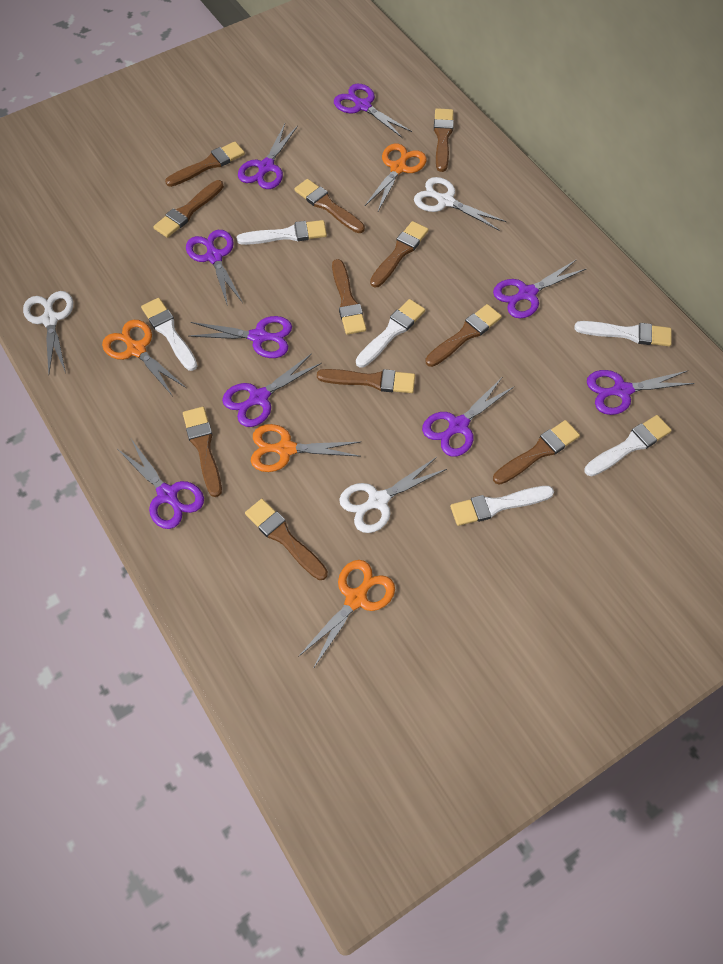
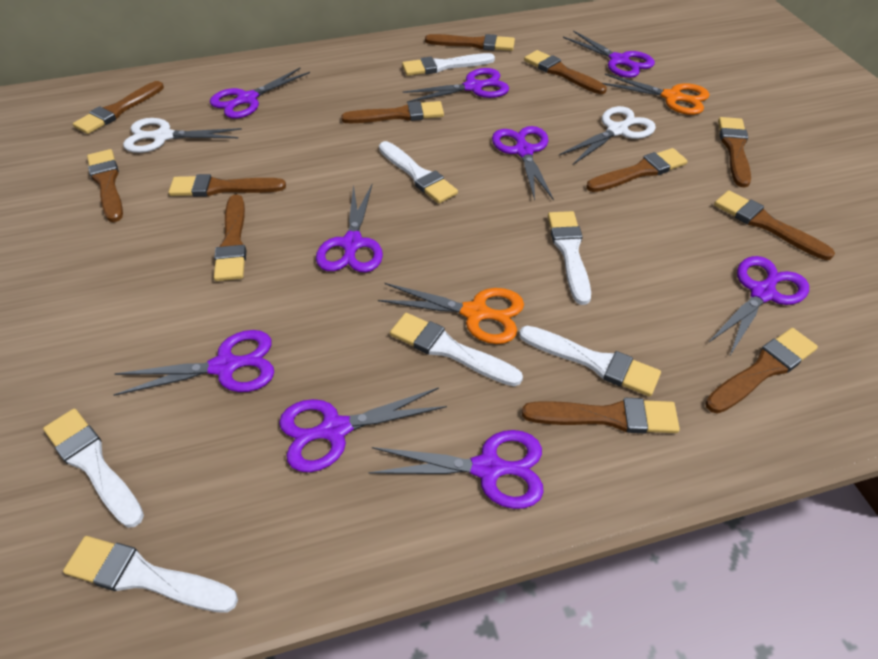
brown brush: [153,180,224,238] [165,142,245,187] [183,407,222,497] [245,499,328,580] [294,179,365,233] [317,369,415,393] [332,259,366,335] [370,221,429,288] [425,304,502,367] [434,108,454,172] [493,420,580,485] = 11 -> [73,81,164,134] [87,149,123,222] [168,174,286,197] [214,195,247,281] [341,101,444,123] [425,34,515,51] [522,398,680,433] [524,50,607,94] [586,148,688,192] [705,328,818,414] [714,190,835,260] [718,117,751,187] = 12
orange scissors: [102,320,186,395] [251,424,361,472] [298,560,395,669] [364,143,427,211] = 4 -> [378,283,524,344] [603,74,710,115] = 2
white brush: [141,298,197,371] [237,220,327,245] [356,299,425,368] [450,486,554,526] [574,321,672,346] [584,415,672,476] = 6 -> [43,409,144,528] [63,536,238,612] [379,141,458,203] [390,313,523,386] [402,53,495,76] [519,326,661,397] [548,211,591,305] = 7
white scissors: [23,291,73,375] [339,457,447,533] [414,177,507,231] = 3 -> [123,118,242,153] [559,106,656,165] = 2

